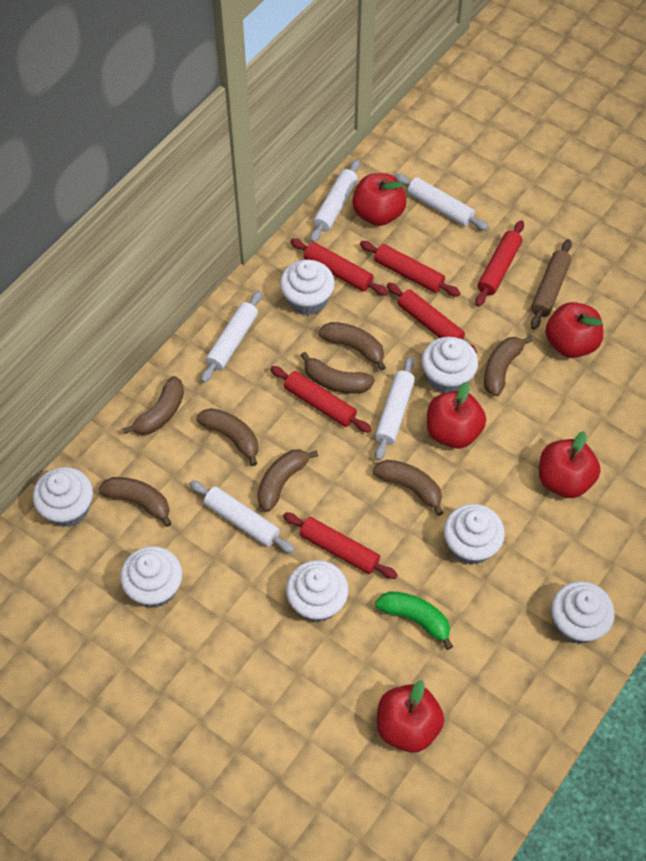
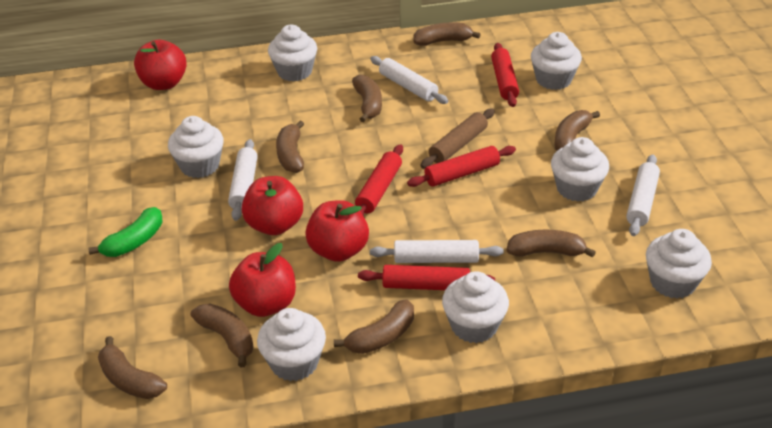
red apple: [352,173,407,226] [377,680,444,753] [427,382,486,449] [539,431,600,498] [545,302,603,358] = 5 -> [134,40,187,90] [229,243,296,317] [242,176,303,235] [305,200,369,262] = 4
red rolling pin: [270,366,371,433] [283,512,398,579] [290,238,388,295] [360,241,460,296] [387,283,477,353] [475,220,524,307] = 6 -> [355,144,403,216] [358,265,495,290] [407,146,516,187] [491,43,519,107] = 4
white rolling pin: [190,481,295,553] [201,291,262,383] [310,160,360,242] [375,356,415,461] [394,174,489,230] = 5 -> [228,139,258,221] [370,56,448,104] [370,240,504,263] [626,154,660,236] = 4

